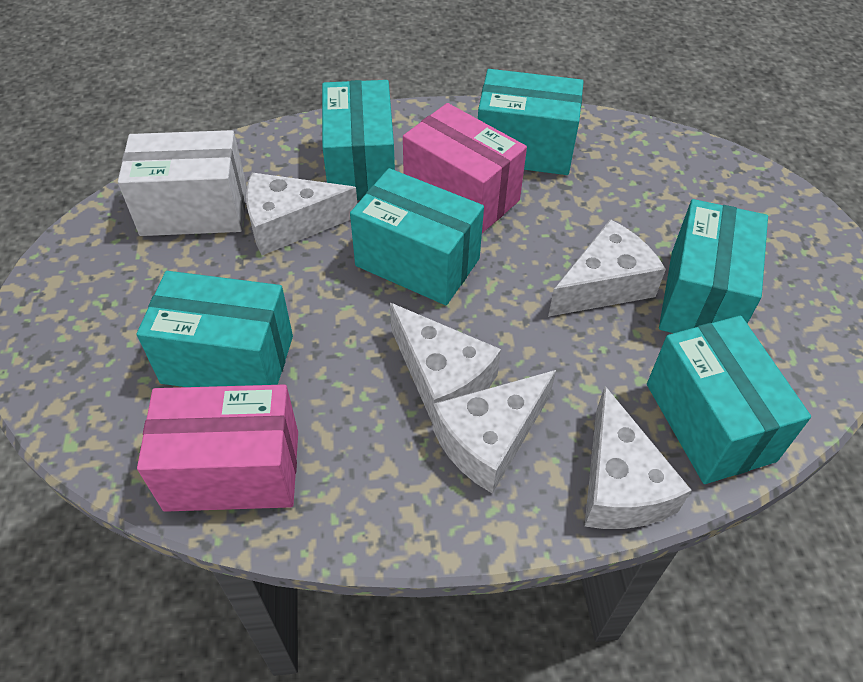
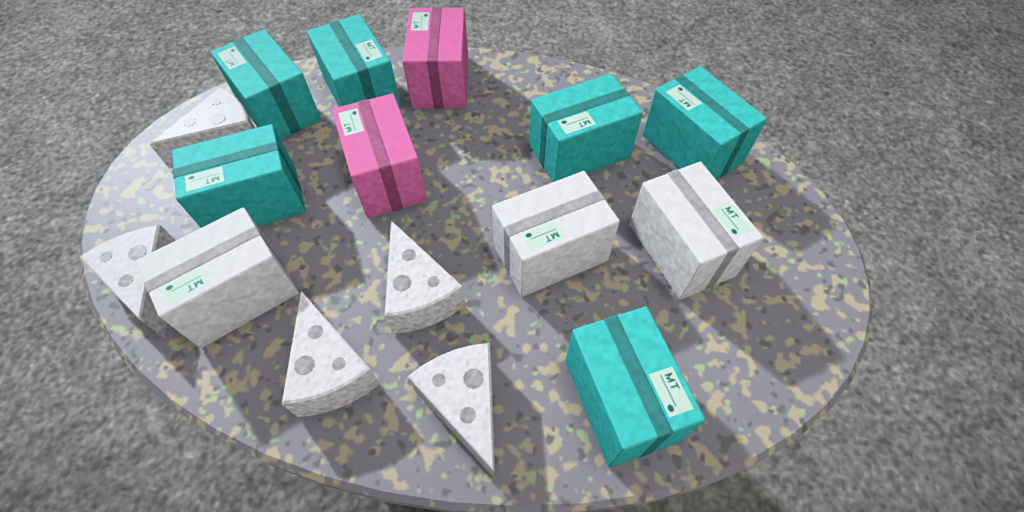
white box: [118,130,247,236] = 1 -> [135,207,299,348] [492,171,620,297] [629,162,763,300] = 3

